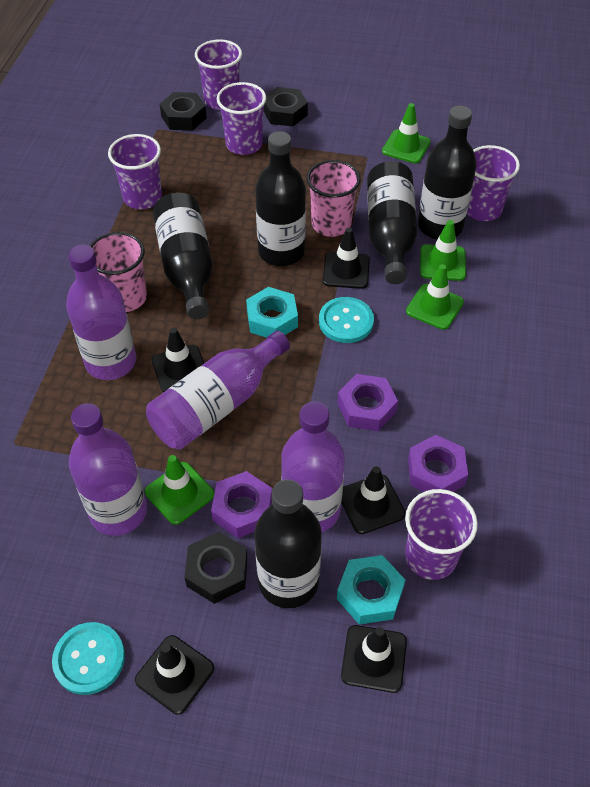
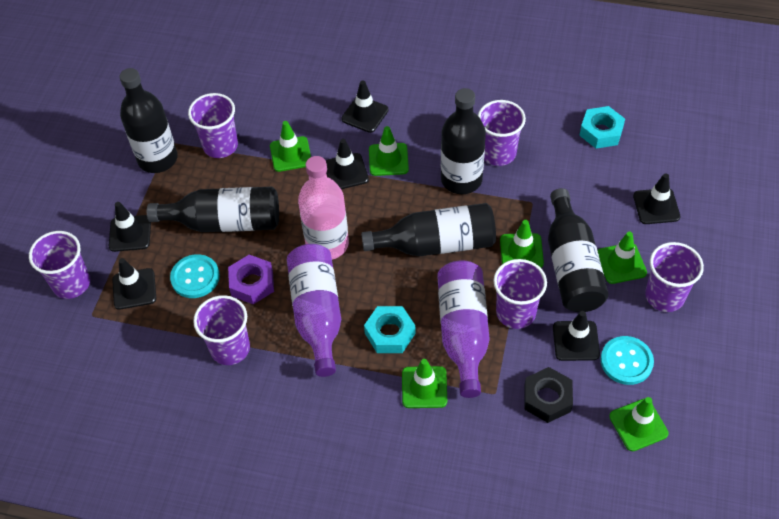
black nut: [160,92,207,131] [184,532,247,604] [263,87,308,127] = 3 -> [524,367,573,423] = 1
black traffic cone: [135,635,214,714] [151,328,204,392] [323,228,370,289] [341,466,405,534] [341,625,407,693] = 5 -> [109,202,151,252] [112,258,156,310] [326,139,369,189] [341,80,389,133] [553,311,600,361] [633,173,680,224] = 6
green traffic cone: [145,455,214,525] [382,103,430,164] [406,264,464,330] [420,220,466,281] = 4 -> [270,121,311,172] [369,126,409,176] [402,359,447,408] [500,220,544,268] [597,231,647,284] [609,397,669,451] = 6
pink bottle: none = 0 -> [298,156,349,259] = 1
pink cup: [90,232,147,312] [306,160,361,237] = 2 -> none = 0
purple bottle: [66,244,136,380] [69,403,147,536] [146,331,290,449] [281,402,345,532] = 4 -> [287,244,341,377] [437,260,490,398] = 2
purple cup: [108,134,162,209] [195,39,242,110] [217,82,266,155] [405,489,478,580] [467,145,520,221] = 5 -> [29,231,90,299] [188,93,238,158] [193,295,250,365] [478,100,526,166] [493,259,547,329] [645,242,704,312] = 6
purple nut: [211,471,272,538] [337,374,398,431] [408,435,468,492] = 3 -> [228,255,274,304] = 1

